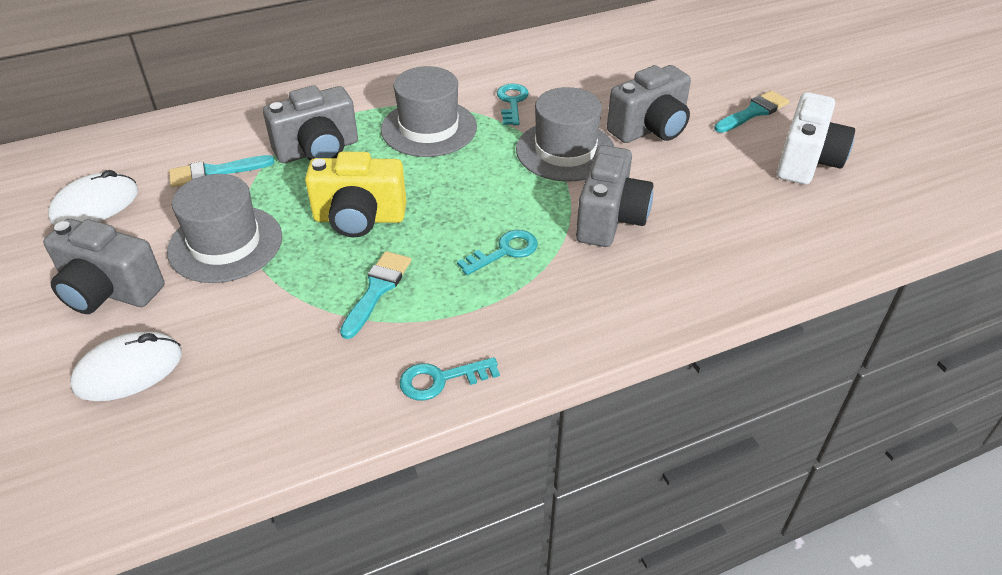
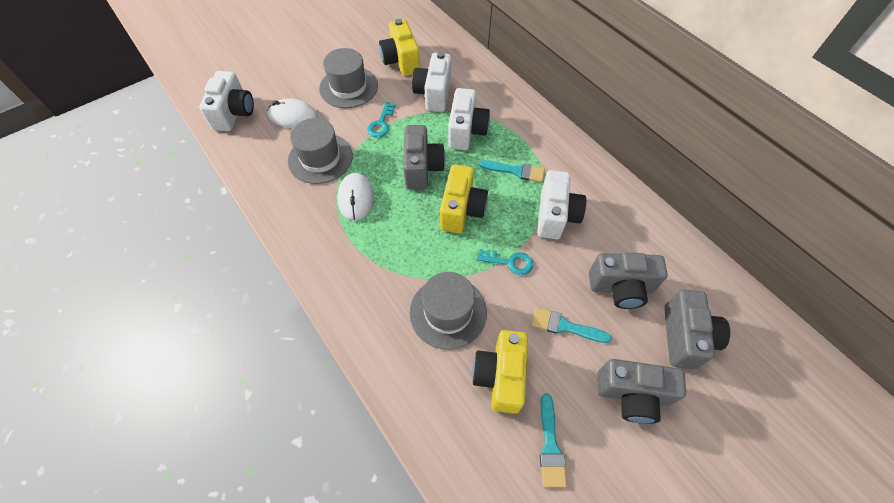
turquoise key: [399,357,500,400] [457,230,538,275] [497,84,529,125] = 3 -> [367,102,396,137] [477,249,533,275] = 2
white camera: [777,92,855,185] = 1 -> [199,71,254,131] [412,52,451,112] [448,88,490,150] [537,170,586,240] = 4
yellow camera: [305,152,406,237] = 1 -> [379,19,420,76] [440,164,488,233] [472,330,528,414] = 3

